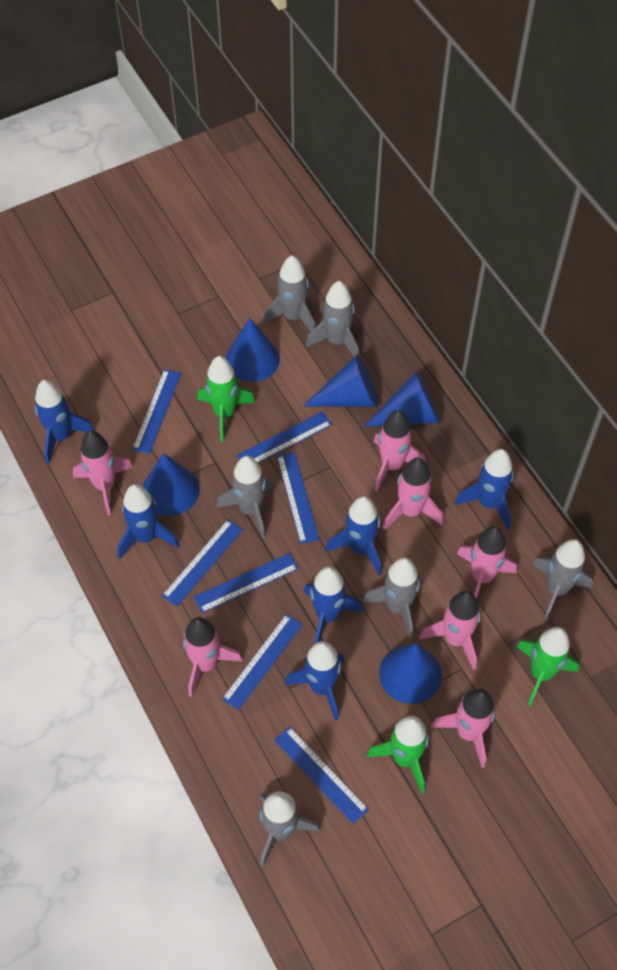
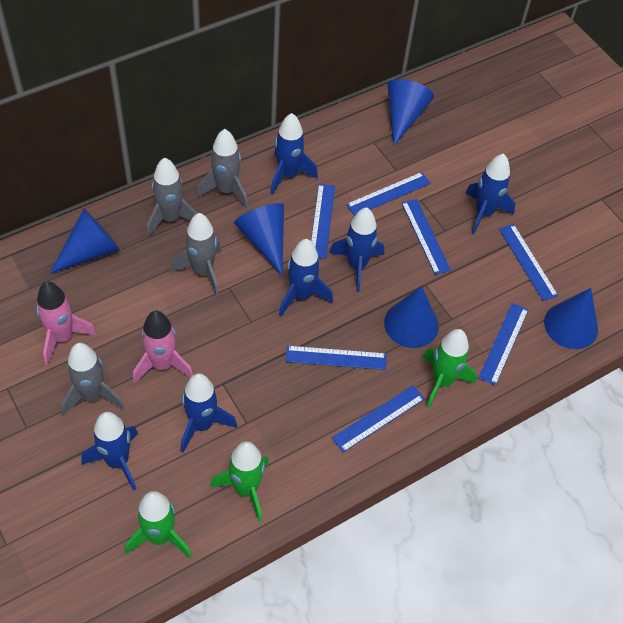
grey rocket: [217,456,273,538] [260,791,320,866] [262,255,315,331] [306,281,359,357] [363,557,422,639] [532,539,593,620] = 6 -> [61,343,124,416] [147,158,197,237] [171,213,221,296] [197,129,248,209] = 4
pink rocket: [73,431,133,515] [183,617,243,697] [374,410,426,492] [382,458,443,530] [419,591,481,670] [431,689,495,768] [457,526,517,599] = 7 -> [36,281,97,365] [133,311,193,383] = 2

